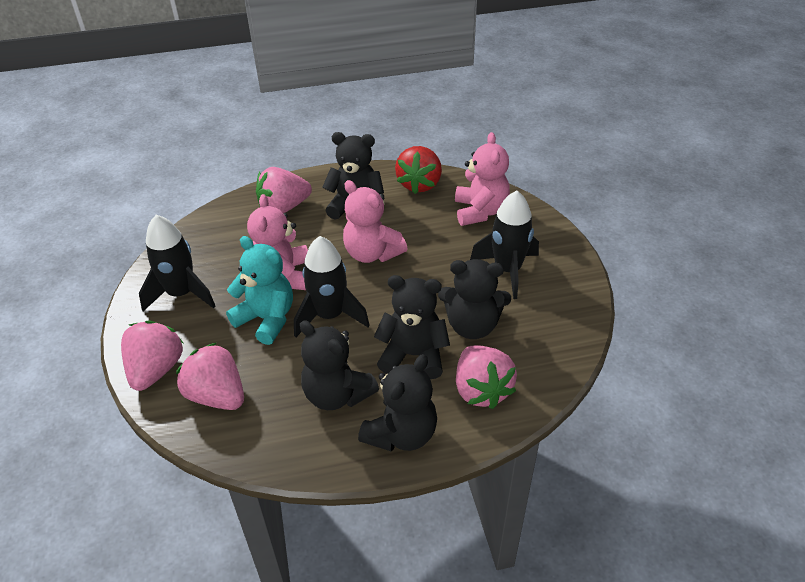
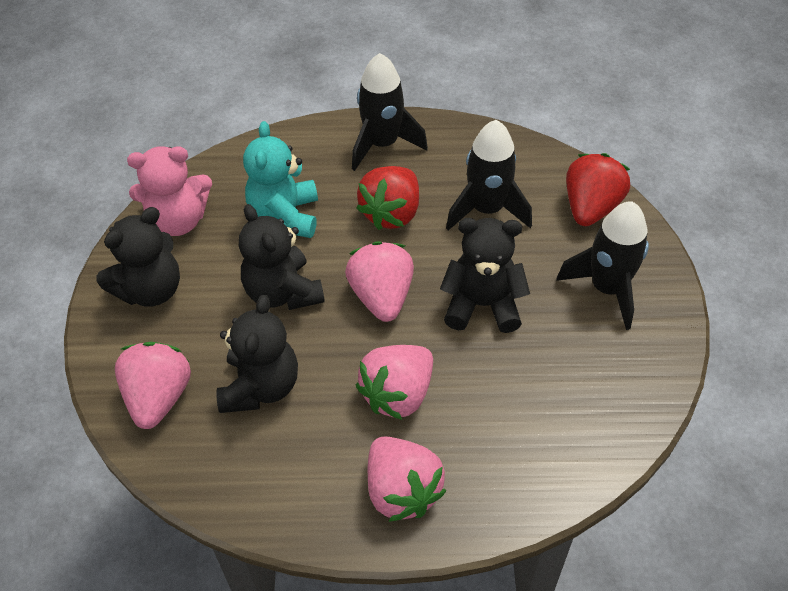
black teddy bear: [300,320,379,410] [323,132,384,220] [358,354,437,452] [374,275,450,379] [438,259,511,339] = 5 -> [96,207,180,307] [216,295,298,413] [239,204,325,310] [440,218,530,333] = 4
pink teddy bear: [247,194,308,290] [343,180,408,263] [455,132,510,226] = 3 -> [127,146,212,236] = 1
red strawberry: [395,146,442,194] = 1 -> [356,166,419,230] [566,153,630,226] = 2

